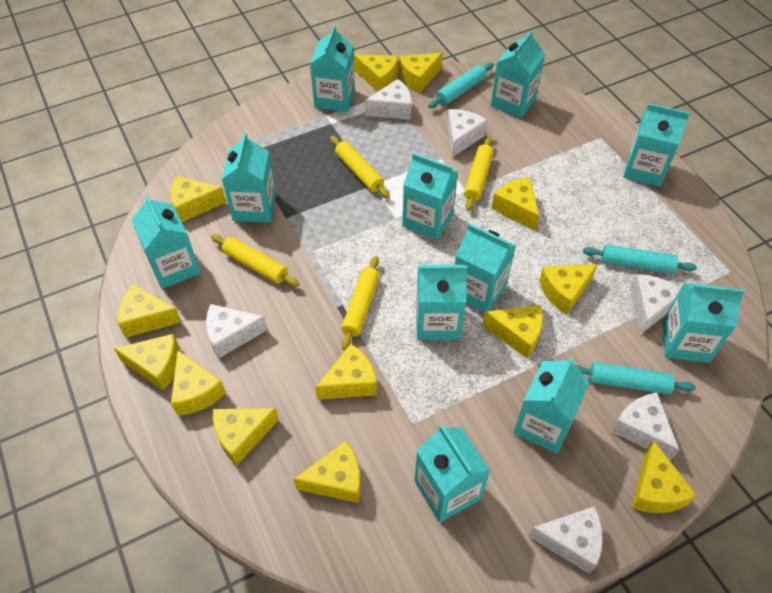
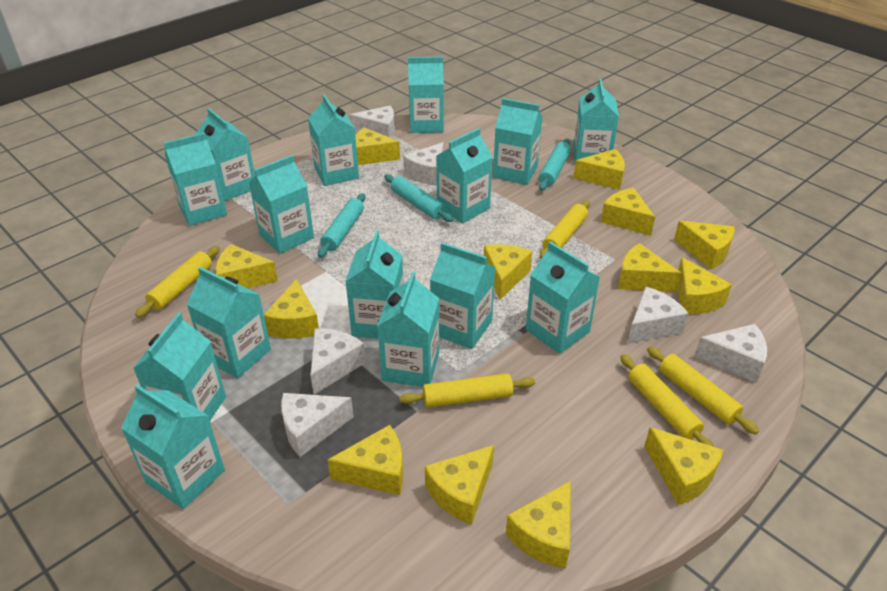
turquoise carton: [131,194,200,289] [222,133,276,222] [310,25,355,112] [402,153,458,240] [414,425,490,523] [416,265,467,340] [455,223,516,312] [491,30,545,118] [513,356,589,454] [623,103,690,187] [662,283,745,363] = 11 -> [121,385,225,509] [133,312,226,421] [164,133,227,226] [186,267,271,378] [195,108,255,201] [249,155,314,254] [308,94,359,186] [345,230,404,339] [377,272,439,387] [408,57,444,133] [430,242,495,349] [436,128,493,223] [493,98,542,185] [526,241,600,354] [573,79,619,162] = 15
yellow rolling pin: [211,234,300,287] [330,136,390,198] [341,256,380,350] [464,137,494,211] = 4 -> [135,246,220,318] [399,373,535,408] [540,200,590,259] [620,354,714,447] [647,346,759,434] = 5

